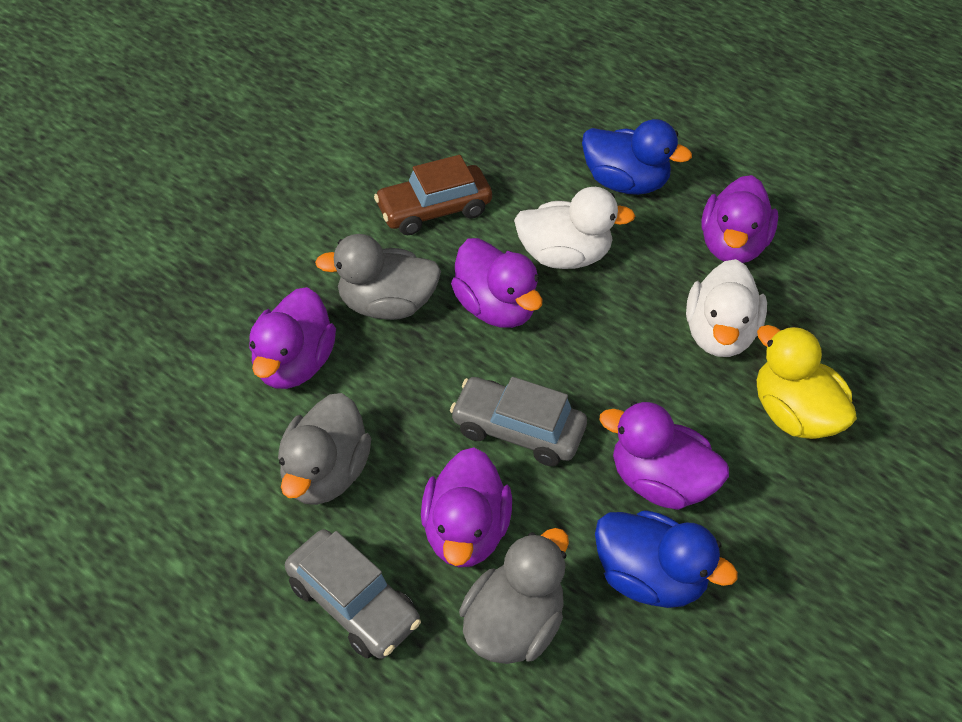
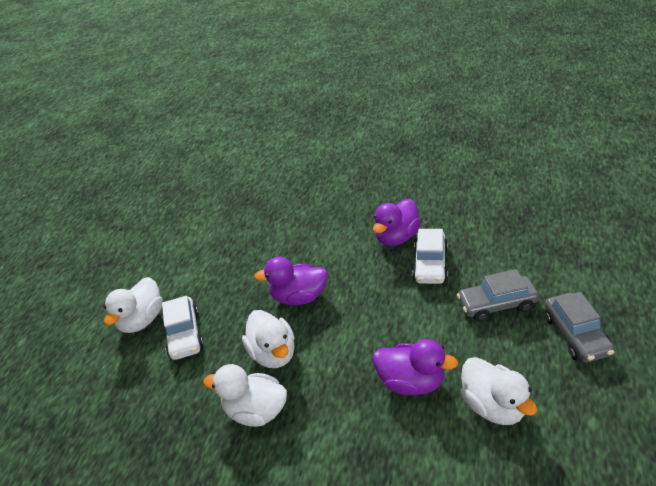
blue duck: [582,119,692,195] [595,510,738,608] = 2 -> none = 0
brown car: [374,155,492,235] = 1 -> none = 0
grey duck: [278,393,371,505] [315,234,441,320] [459,528,569,664] = 3 -> none = 0
purple duck: [249,287,336,389] [421,447,512,567] [451,238,542,328] [600,402,729,510] [701,175,778,263] = 5 -> [254,257,328,305] [373,199,421,246] [373,339,458,395] = 3
white car: none = 0 -> [162,296,204,360] [412,229,448,284] = 2
white duck: [514,187,635,269] [686,259,767,357] = 2 -> [104,277,163,333] [203,364,287,427] [242,310,295,368] [461,357,537,425] = 4
yellow duck: [757,325,857,439] = 1 -> none = 0

